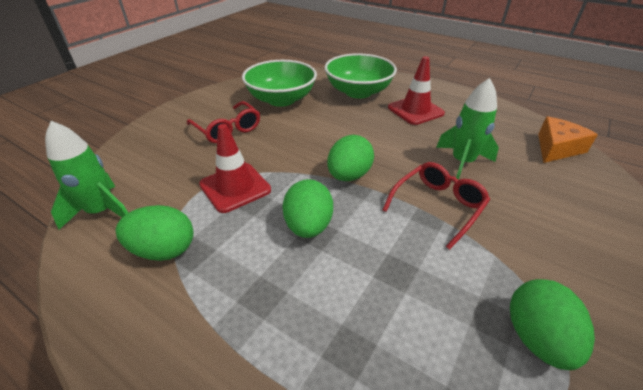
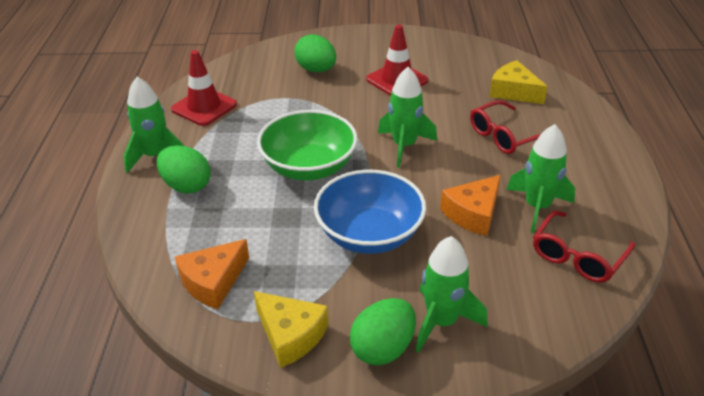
blue bowl: none = 0 -> [314,170,426,254] = 1
green bowl: [242,60,317,107] [324,53,397,99] = 2 -> [257,110,357,180] = 1
green egg: [116,205,194,261] [283,179,333,238] [327,135,374,181] [510,279,595,370] = 4 -> [157,145,210,193] [294,34,336,72] [350,298,416,365] = 3
green rocket: [45,121,128,230] [436,78,499,180] = 2 -> [124,77,184,173] [378,67,437,168] [416,236,488,352] [506,124,575,233] = 4
orange cheese: [538,117,598,163] = 1 -> [175,239,249,309] [440,175,501,236] = 2
yellow cheese: none = 0 -> [254,291,329,368] [489,60,548,104] = 2

